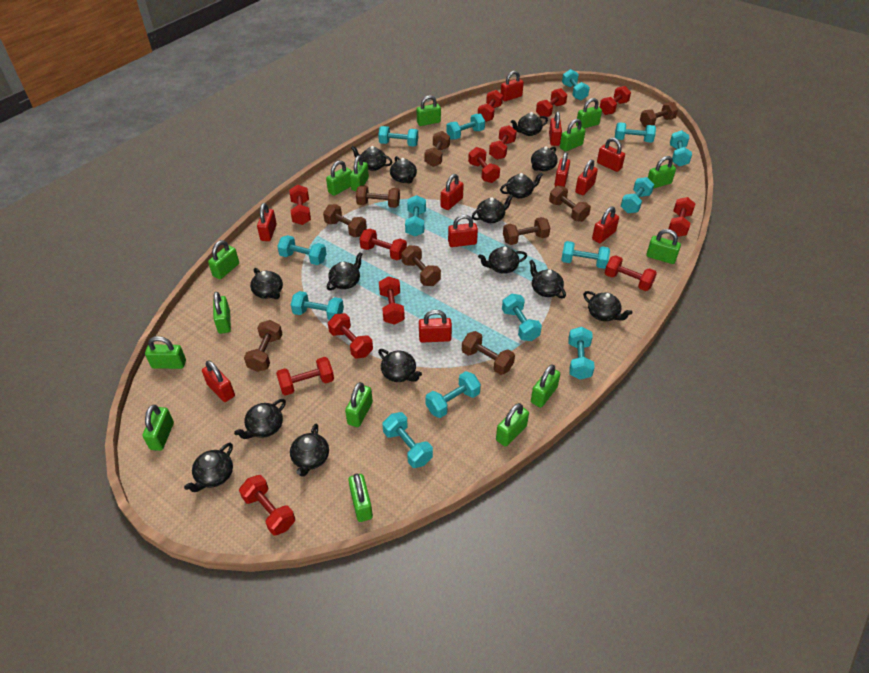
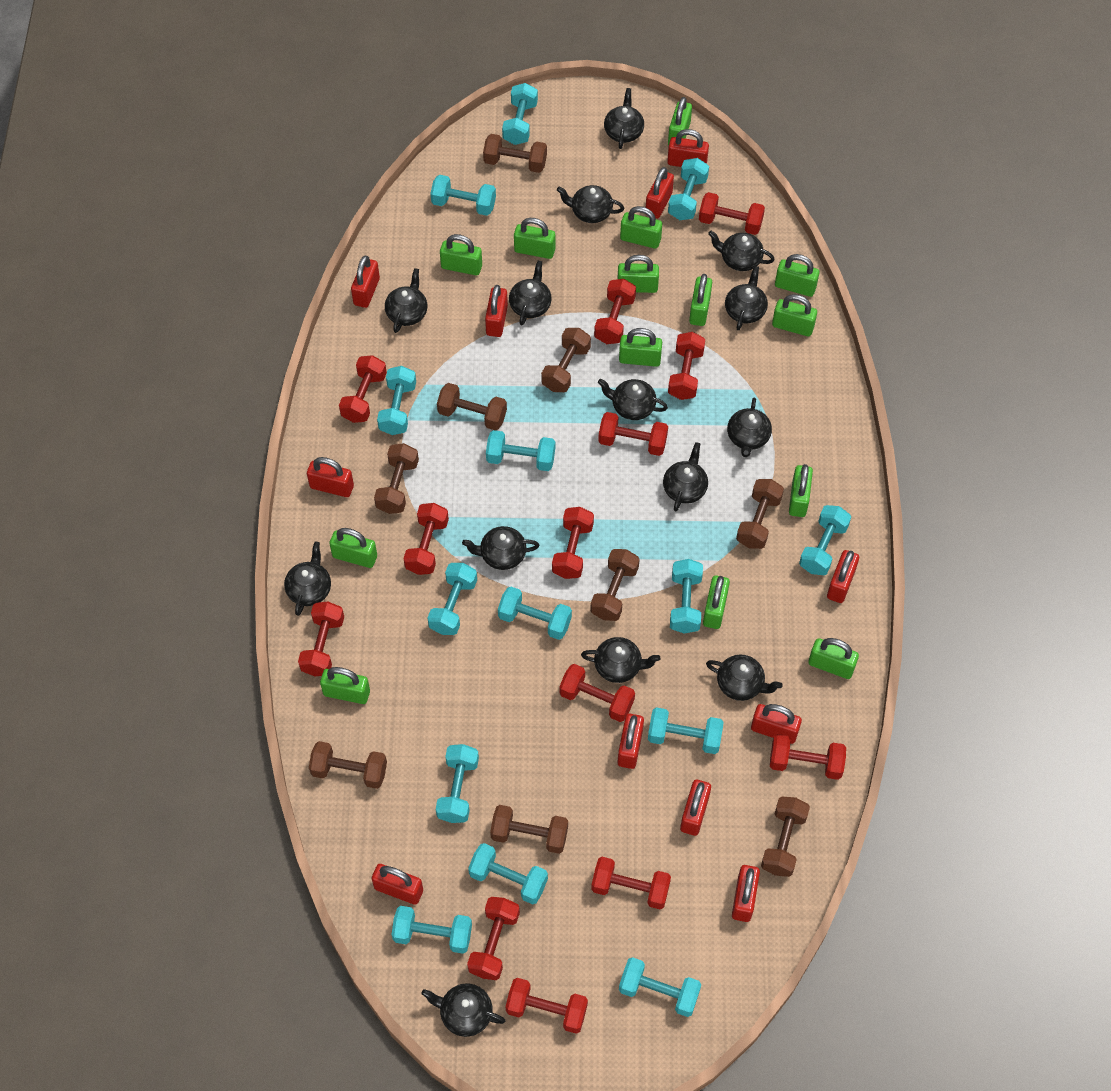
black teapot: [184,443,233,492] [234,399,286,439] [250,268,283,299] [290,424,329,477] [327,252,363,291] [351,146,392,171] [378,349,422,382] [390,156,417,184] [472,194,513,223] [478,246,527,274] [500,172,543,199] [511,112,548,136] [529,260,566,299] [531,146,558,171] [583,291,632,321] = 15 -> [284,541,331,616] [385,268,427,333] [421,983,505,1037] [462,526,539,570] [509,261,552,325] [557,185,624,223] [581,637,660,683] [598,379,668,420] [604,88,644,149] [663,442,708,512] [706,654,783,701] [708,231,775,271] [725,266,768,330] [727,398,772,457] = 14
green padlock: [142,405,174,451] [145,336,186,369] [208,240,239,279] [213,292,231,334] [326,160,352,196] [345,382,373,427] [348,473,373,522] [350,155,369,191] [417,95,441,126] [496,403,529,447] [531,364,560,408] [560,119,585,152] [576,98,602,128] [646,229,681,264] [648,156,676,189] = 15 -> [320,667,370,704] [329,528,377,568] [440,234,482,275] [514,218,555,259] [617,255,659,293] [619,328,662,367] [620,206,662,249] [668,97,692,146] [689,274,712,326] [703,575,730,629] [772,294,817,337] [775,254,819,297] [789,464,813,517] [808,638,859,679] = 14

